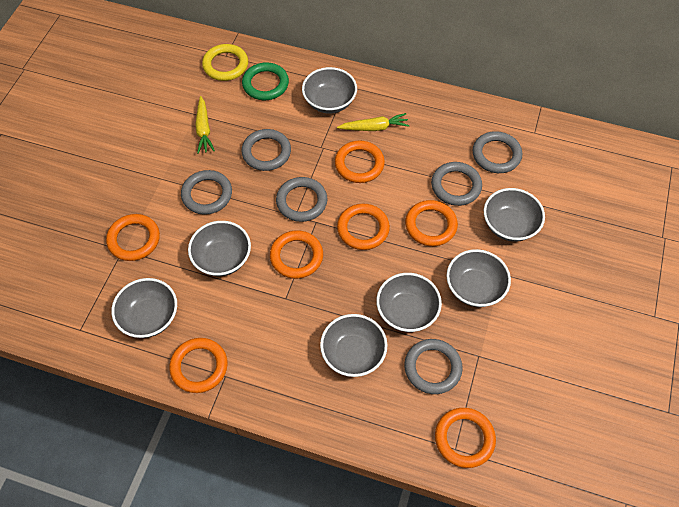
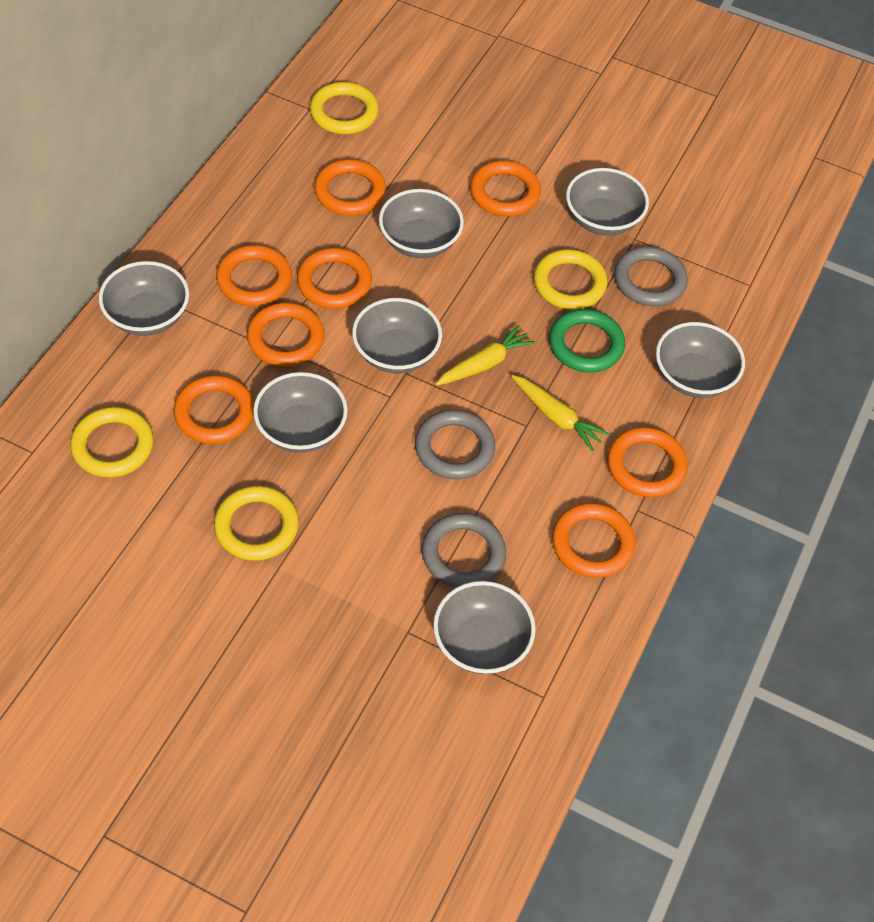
grey ring: [181,170,232,215] [241,129,291,171] [276,177,327,222] [404,339,463,394] [431,162,482,206] [473,131,522,173] = 6 -> [415,410,495,479] [422,513,506,588] [614,246,688,306] = 3
orange ring: [106,214,160,261] [169,338,228,393] [270,230,323,279] [335,140,385,183] [337,204,390,250] [405,200,458,246] [435,408,496,468] = 7 -> [174,375,254,444] [216,245,292,306] [247,303,324,367] [297,248,372,309] [314,159,386,216] [470,161,541,216] [552,503,635,578] [607,427,688,497] = 8
yellow ring: [202,44,248,81] = 1 -> [70,407,154,477] [214,486,299,561] [310,82,379,134] [534,249,607,310] = 4

